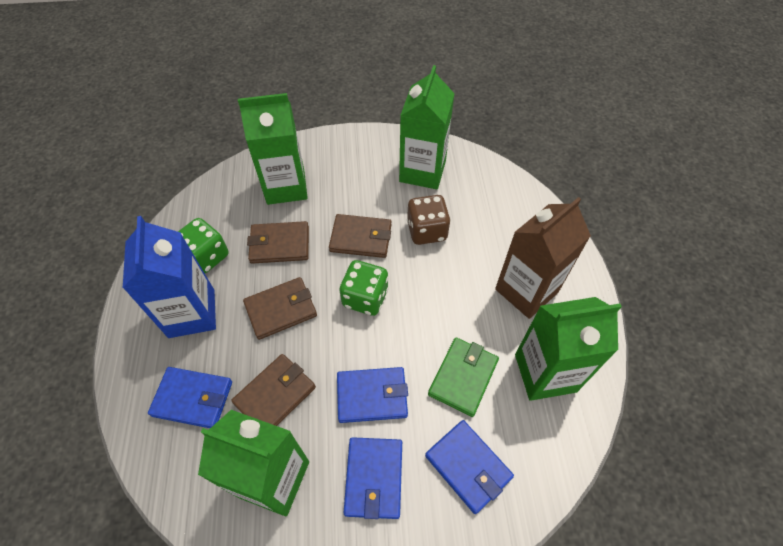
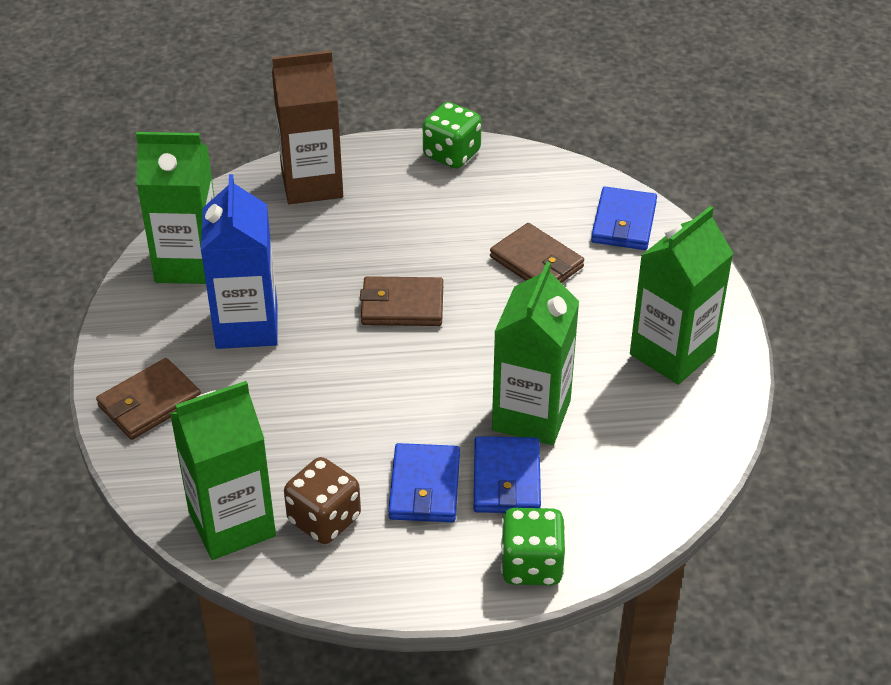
blue wallet: [148,367,232,428] [337,367,408,423] [344,437,402,519] [425,420,514,514] = 4 -> [388,443,460,522] [474,436,541,513] [591,187,657,250] = 3
brown wallet: [231,354,316,426] [243,277,317,340] [247,221,309,264] [329,214,392,258] = 4 -> [96,358,201,440] [360,276,443,326] [490,223,584,283] = 3
green wallet: [428,338,499,417] = 1 -> none = 0

